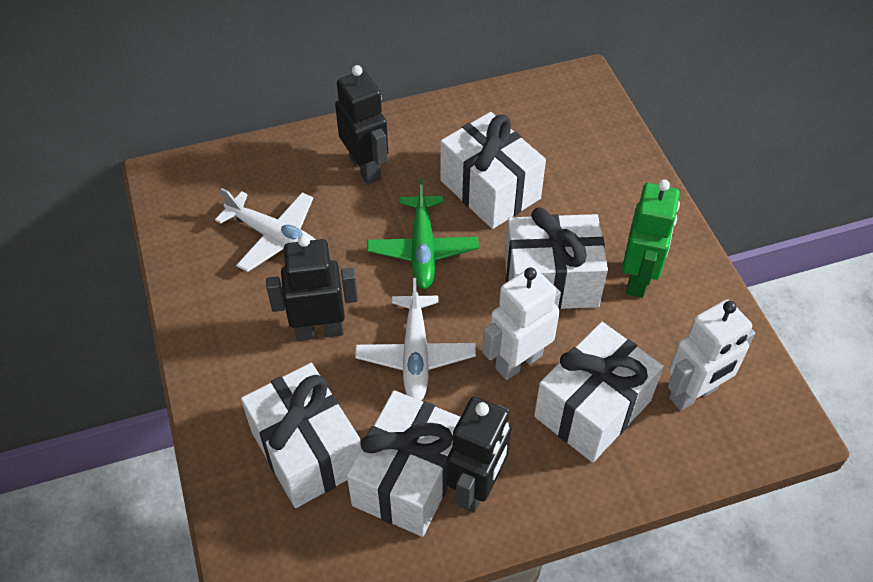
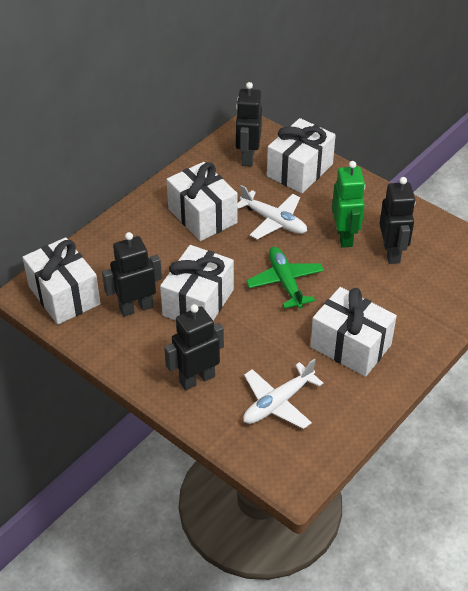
black robot: [266,235,358,341] [335,65,388,184] [446,397,511,513] = 3 -> [102,232,162,317] [164,304,224,390] [235,82,262,167] [380,177,416,264] = 4
white robot: [482,267,561,380] [668,300,755,411] = 2 -> none = 0

